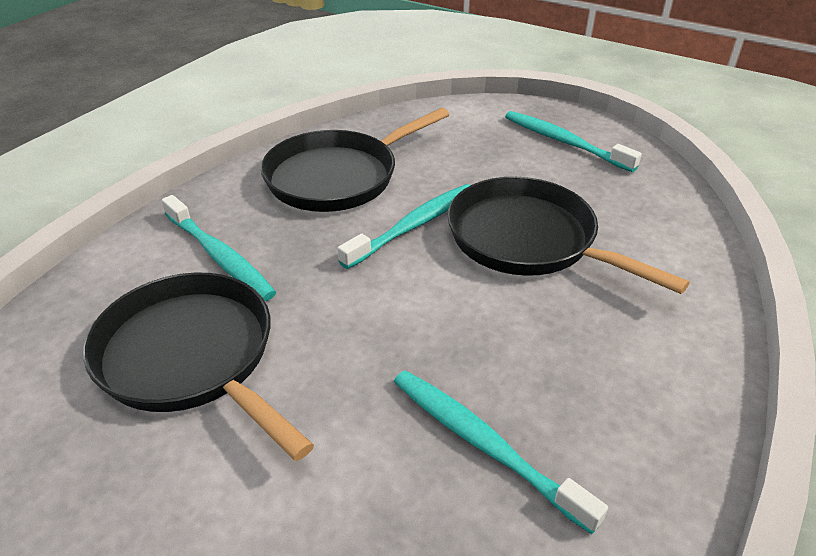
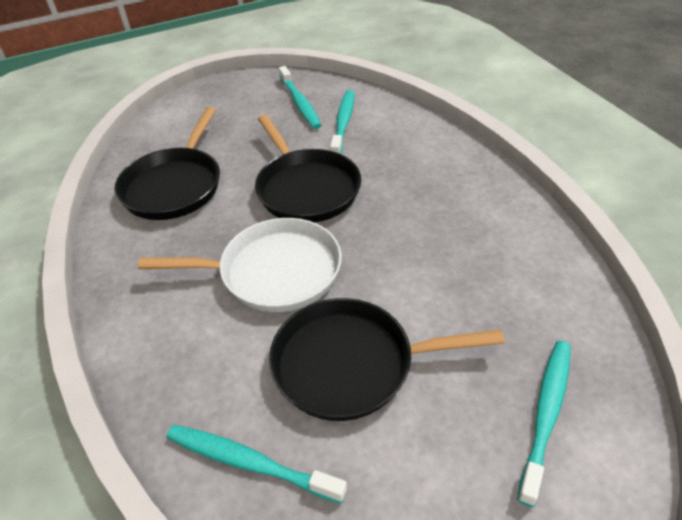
white pan: none = 0 -> [138,218,342,312] = 1

